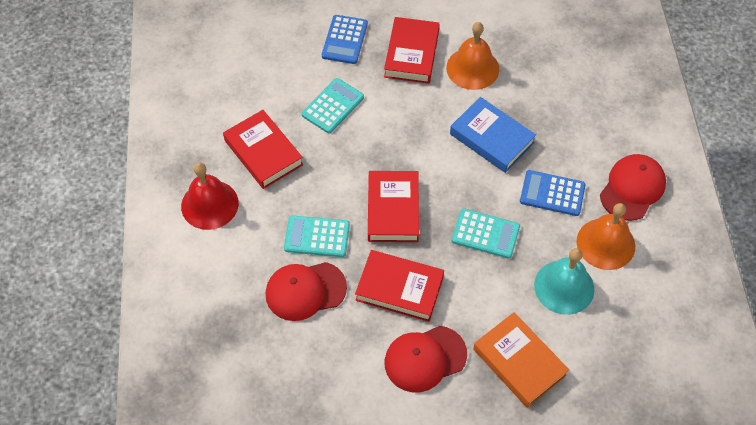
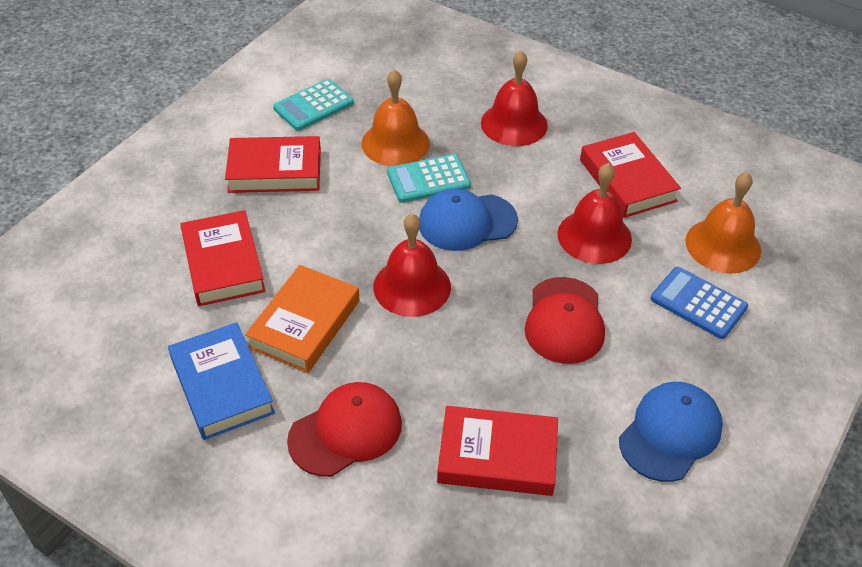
blue calculator: [322,15,368,64] [520,170,586,216] = 2 -> [650,267,748,339] = 1
blue cap: none = 0 -> [419,188,518,251] [619,382,723,482] = 2
red bell: [181,163,239,230] = 1 -> [373,213,451,317] [481,51,548,146] [557,163,632,264] = 3
red cap: [266,262,347,321] [385,326,467,392] [600,154,666,221] = 3 -> [287,382,402,477] [525,277,605,364] = 2
turquoise bell: [534,248,594,315] = 1 -> none = 0
turquoise calculator: [284,215,350,257] [302,78,364,134] [452,208,520,259] = 3 -> [273,79,354,131] [387,154,471,203] = 2

